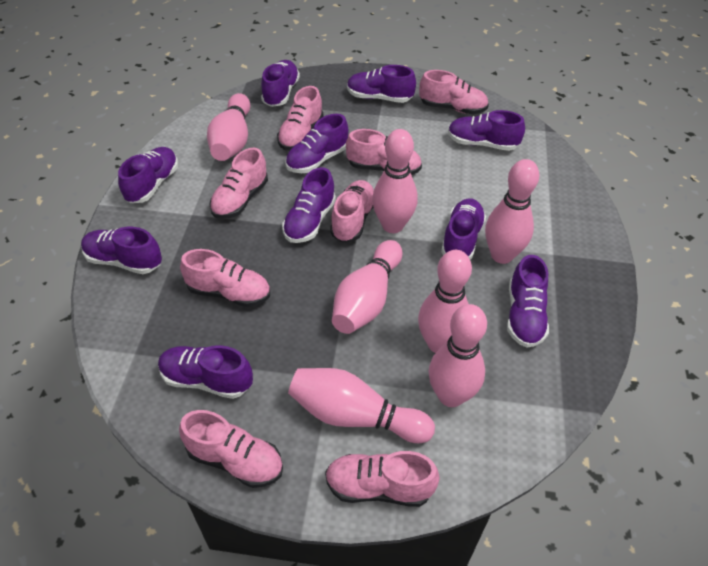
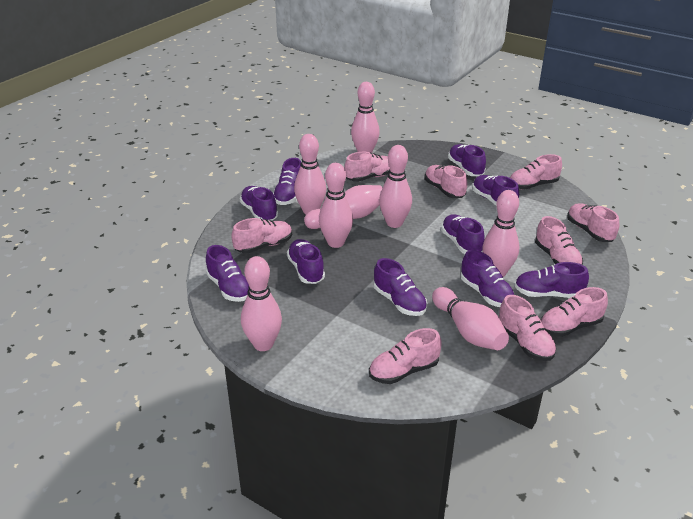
pink bowling pin: [207,93,250,161] [288,368,435,443] [332,240,402,334] [372,129,418,233] [418,250,472,353] [429,304,487,407] [485,159,539,264] = 7 -> [241,256,282,351] [294,134,326,215] [304,185,383,229] [319,163,353,248] [351,82,380,153] [379,145,412,228] [432,287,509,350] [482,190,519,277] = 8
pink shoe: [179,410,283,488] [180,249,270,307] [209,148,268,219] [277,86,323,150] [325,451,440,507] [330,180,374,242] [346,129,422,175] [419,70,489,114] = 8 -> [231,218,292,254] [344,152,390,182] [369,328,442,384] [425,165,467,198] [499,295,557,361] [510,154,562,189] [535,216,583,265] [541,287,608,337] [567,203,619,242] = 9

